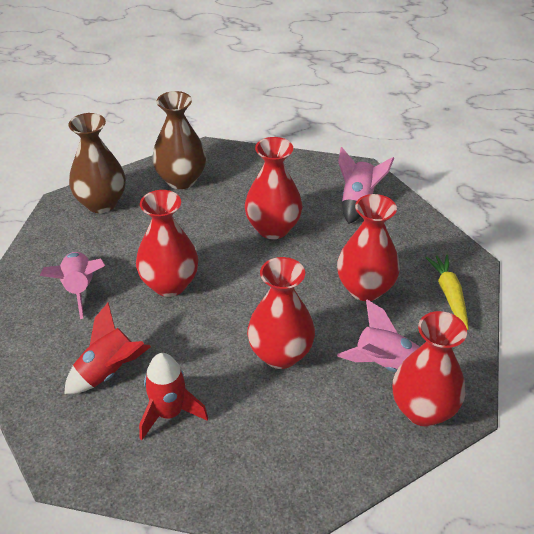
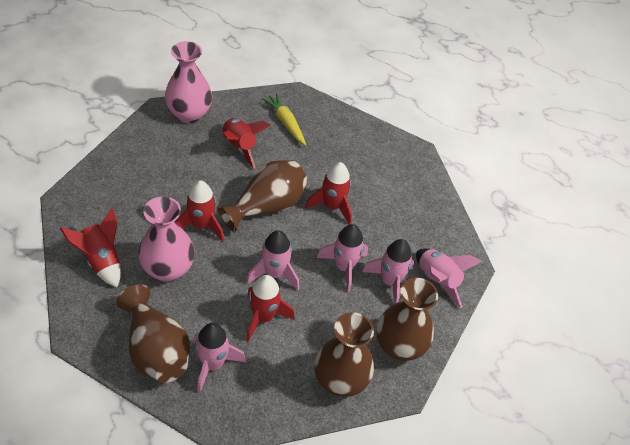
brown vase: [68,113,126,213] [152,91,206,189] = 2 -> [116,284,190,383] [217,160,308,233] [314,312,374,397] [376,278,438,361] = 4
pink rocket: [40,252,105,319] [337,300,420,372] [338,147,394,224] = 3 -> [193,323,246,393] [246,230,299,291] [317,224,368,293] [362,239,414,304] [416,248,482,308] = 5
pink vase: none = 0 -> [138,196,194,282] [165,41,212,123] = 2
red rocket: [64,302,151,394] [139,353,208,440] = 2 -> [60,208,121,287] [175,180,224,242] [222,118,271,168] [246,275,295,342] [305,162,352,225] = 5
red vase: [136,190,198,297] [245,137,302,239] [247,257,315,369] [337,194,400,301] [393,311,467,427] = 5 -> none = 0

